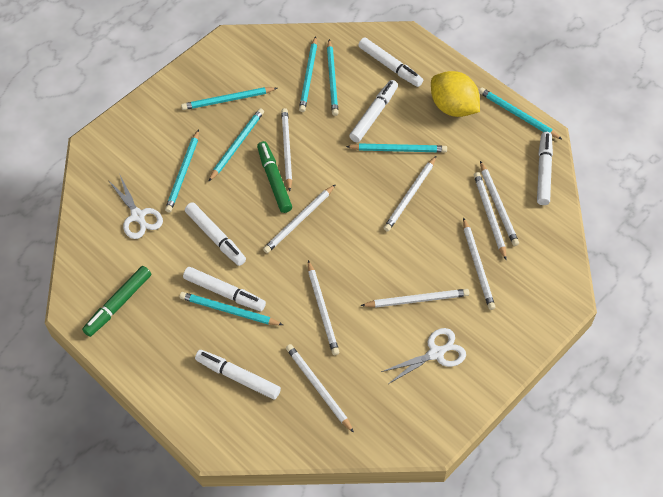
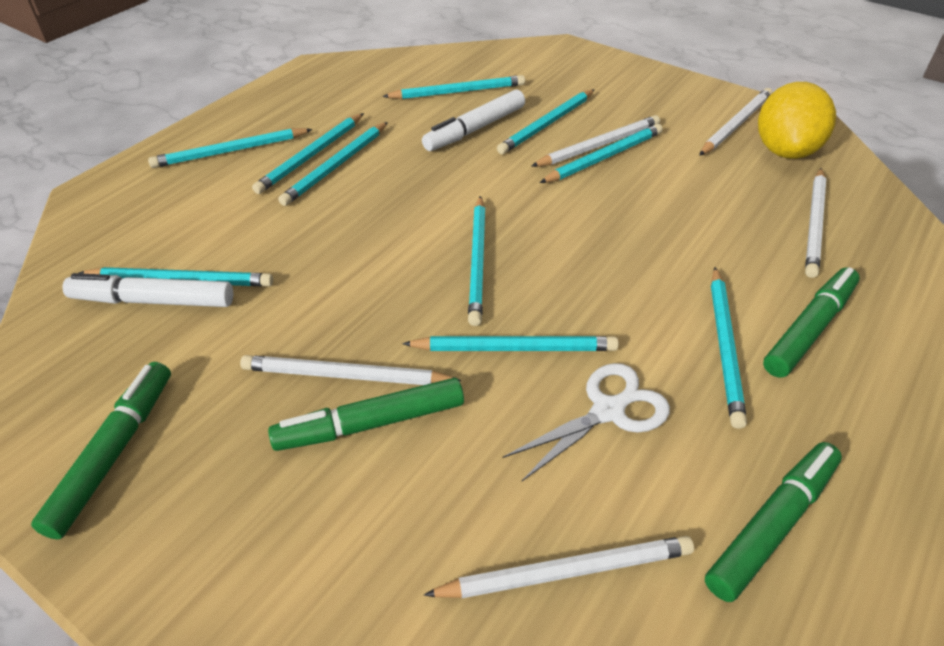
green marker: [82,266,151,337] [257,141,292,213] = 2 -> [31,362,171,540] [268,378,464,451] [705,442,842,602] [763,267,860,378] = 4
turquoise pencil: [165,129,199,213] [180,292,283,325] [181,87,277,110] [208,108,264,182] [299,36,317,112] [327,39,339,116] [346,143,447,153] [479,87,562,139] = 8 -> [79,267,273,286] [148,128,313,168] [252,113,364,194] [278,122,388,206] [382,75,525,99] [402,336,619,351] [468,196,486,326] [497,89,595,154] [540,124,663,183] [711,267,747,429] = 10
white marker: [183,267,266,311] [185,202,246,266] [195,350,281,400] [349,80,398,142] [358,37,423,87] [537,132,553,205] = 6 -> [62,273,233,307] [422,90,525,151] = 2
white pencil: [263,184,336,253] [281,108,292,192] [286,344,354,433] [308,260,339,355] [360,289,469,308] [384,155,437,232] [463,217,495,310] [474,172,507,260] [480,161,519,246] = 9 -> [240,355,461,385] [424,536,694,598] [531,115,660,167] [699,88,773,156] [805,168,826,278] = 5
white scissors: [108,175,163,239] [381,328,466,384] = 2 -> [503,363,670,481] = 1

